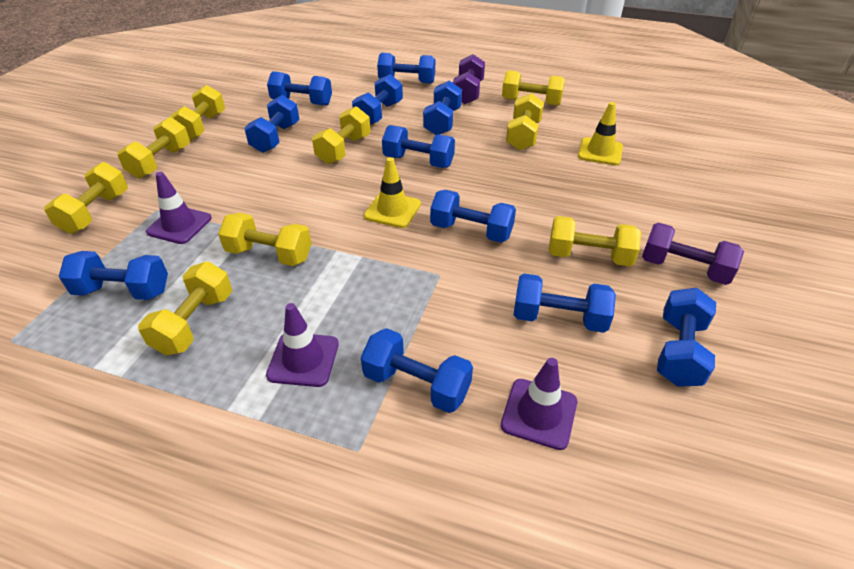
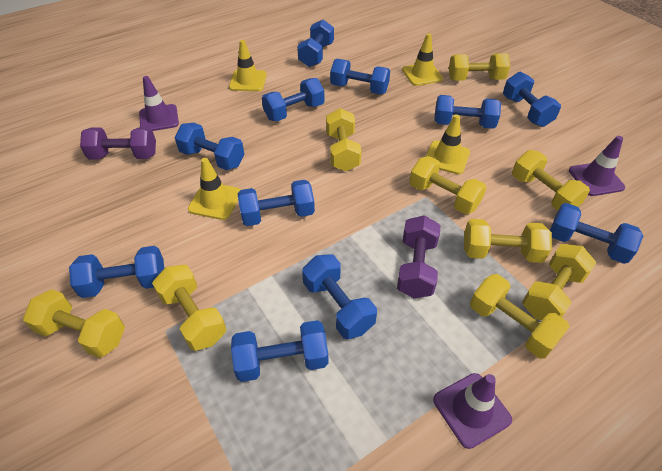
yellow traffic cone: [364,157,421,228] [578,102,623,165] = 2 -> [188,158,241,220] [229,40,267,91] [402,33,443,86] [426,114,470,174] = 4

